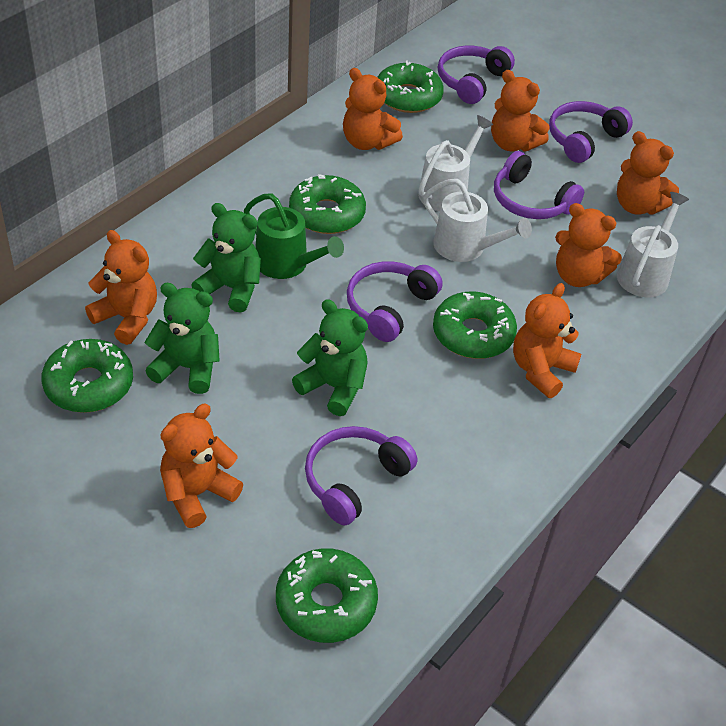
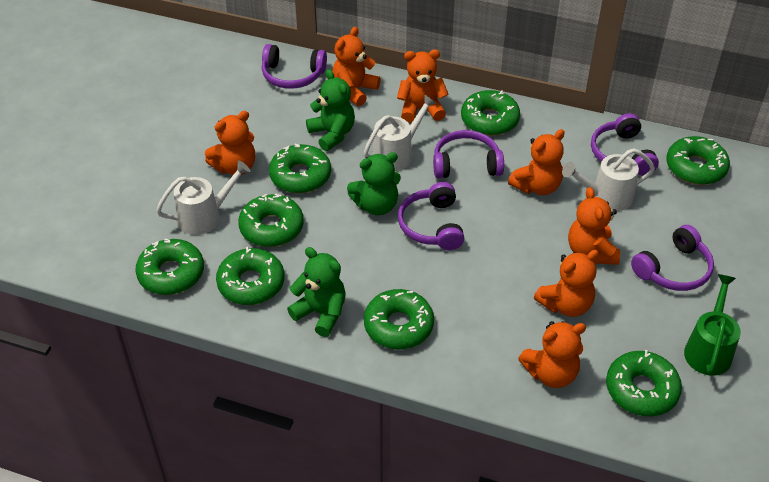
green donut: [41,339,133,413] [276,548,378,643] [289,174,366,234] [377,60,444,113] [433,292,517,359] = 5 -> [135,239,204,295] [216,247,285,305] [238,193,304,247] [269,144,331,193] [364,289,434,349] [461,90,520,136] [606,350,682,416] [666,136,730,185] = 8

